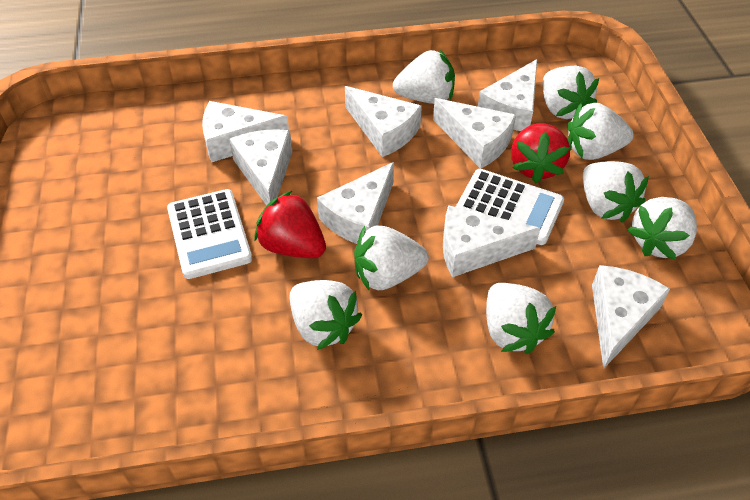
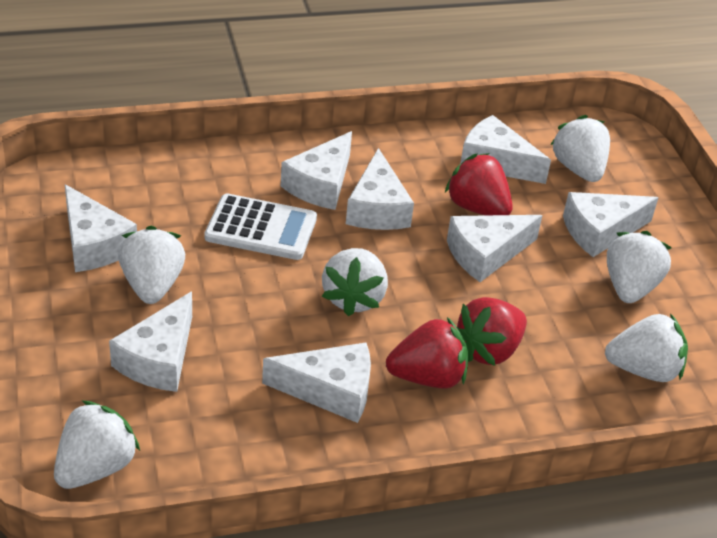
red strawberry: [255,191,326,258] [511,123,570,183] = 2 -> [386,317,468,388] [445,153,513,215] [457,297,527,366] = 3
white calculator: [167,189,252,279] [456,169,564,245] = 2 -> [205,194,317,260] = 1
white strawberry: [290,280,362,350] [354,225,429,290] [393,50,455,104] [486,283,556,354] [543,66,599,119] [567,103,634,160] [583,161,649,222] [628,197,697,260] = 8 -> [54,401,140,489] [118,226,185,304] [322,248,388,317] [551,115,610,182] [605,313,688,382] [607,231,672,303] = 6

